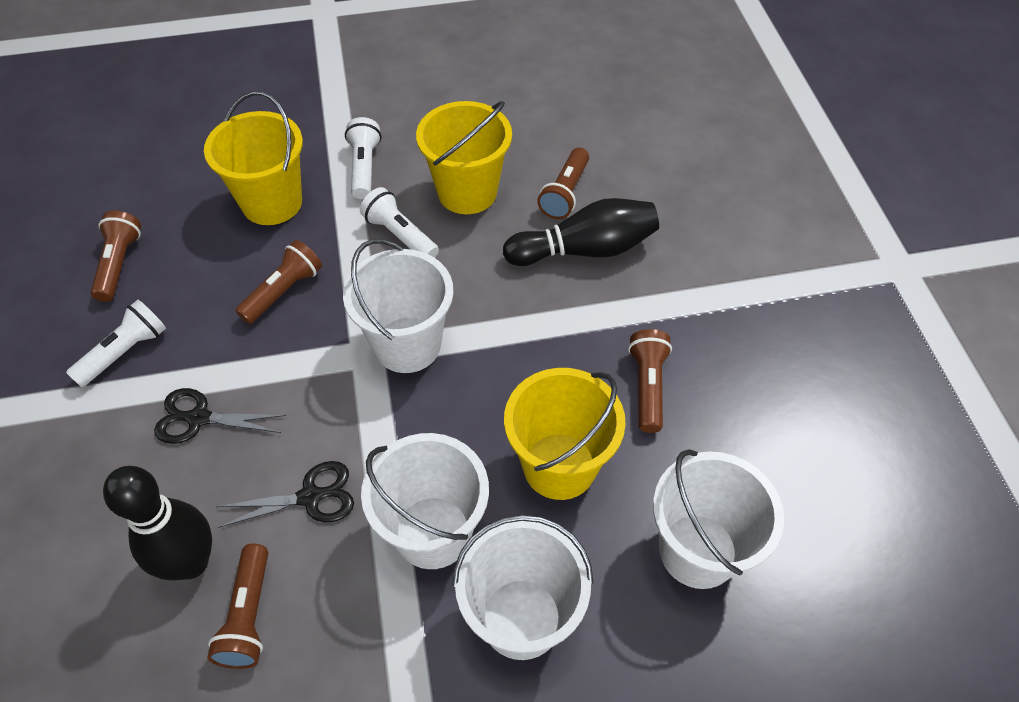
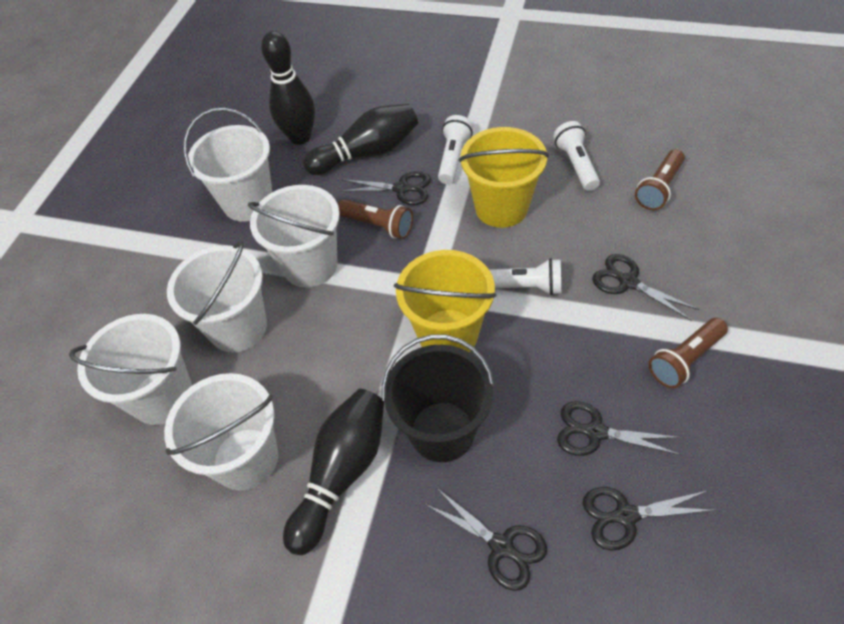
black bowling pin: [103,466,212,580] [503,198,659,266] = 2 -> [261,31,315,145] [283,389,384,555] [303,104,418,175] = 3
black bucket: none = 0 -> [382,335,495,462] = 1
black scissors: [154,388,286,444] [216,461,354,528] = 2 -> [340,171,431,205] [425,487,547,591] [557,401,681,456] [583,487,715,550] [592,254,699,321] = 5
brown flashlight: [91,211,141,302] [207,543,268,669] [235,240,322,324] [537,148,589,219] [628,329,672,433] = 5 -> [338,199,413,239] [635,149,685,210] [649,318,728,388] = 3
white bucket: [343,239,453,373] [361,433,489,569] [452,514,594,660] [653,449,784,589] = 4 -> [69,314,192,425] [164,373,278,490] [167,240,267,353] [183,108,272,222] [248,185,340,288] = 5
yellow bucket: [204,91,303,225] [416,101,512,214] [504,368,626,500] = 3 -> [394,250,497,352] [459,127,549,228] = 2

